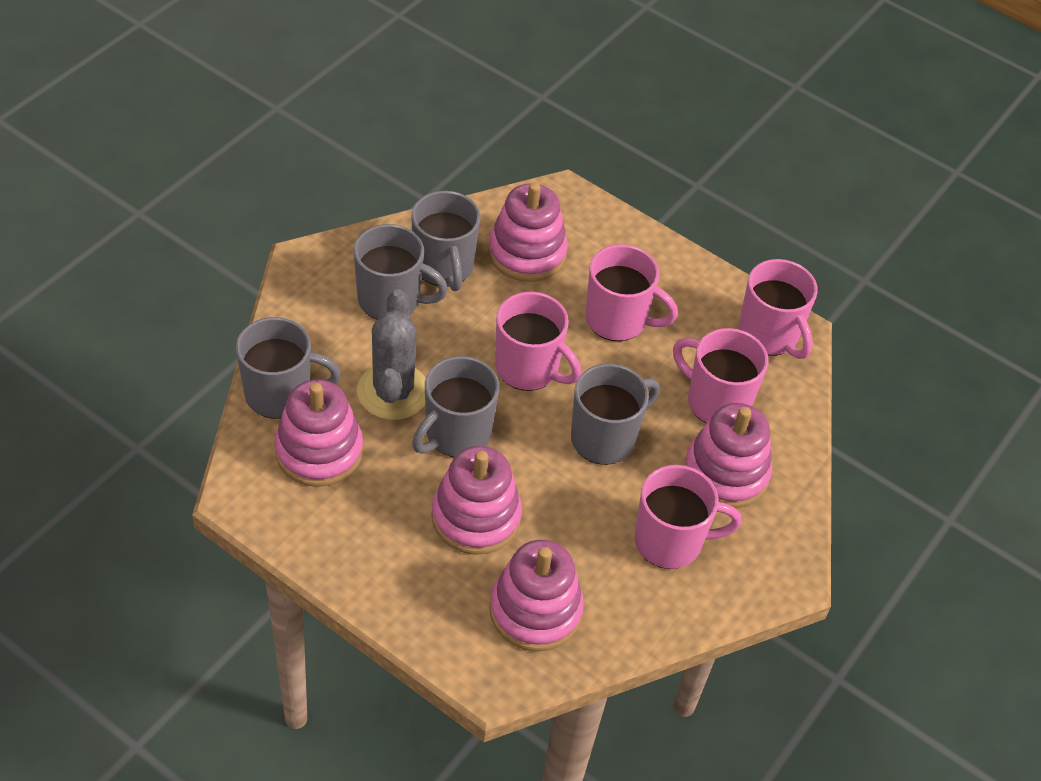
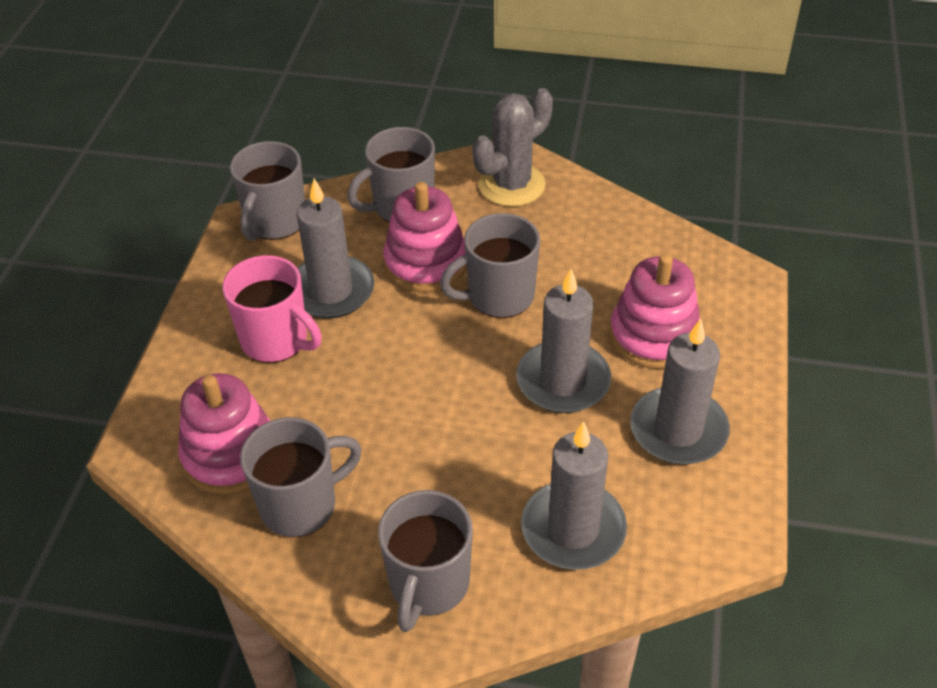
grey candle: none = 0 -> [296,178,374,319] [516,269,611,413] [521,421,627,570] [630,318,730,465] = 4
pink mug: [495,292,581,391] [585,244,678,341] [634,465,742,569] [673,328,768,423] [739,259,818,359] = 5 -> [222,255,322,363] = 1
pink stacking toy: [274,379,363,487] [432,446,522,555] [488,182,568,282] [490,540,584,651] [684,403,772,508] = 5 -> [178,373,270,494] [383,182,467,292] [610,254,700,369] = 3

